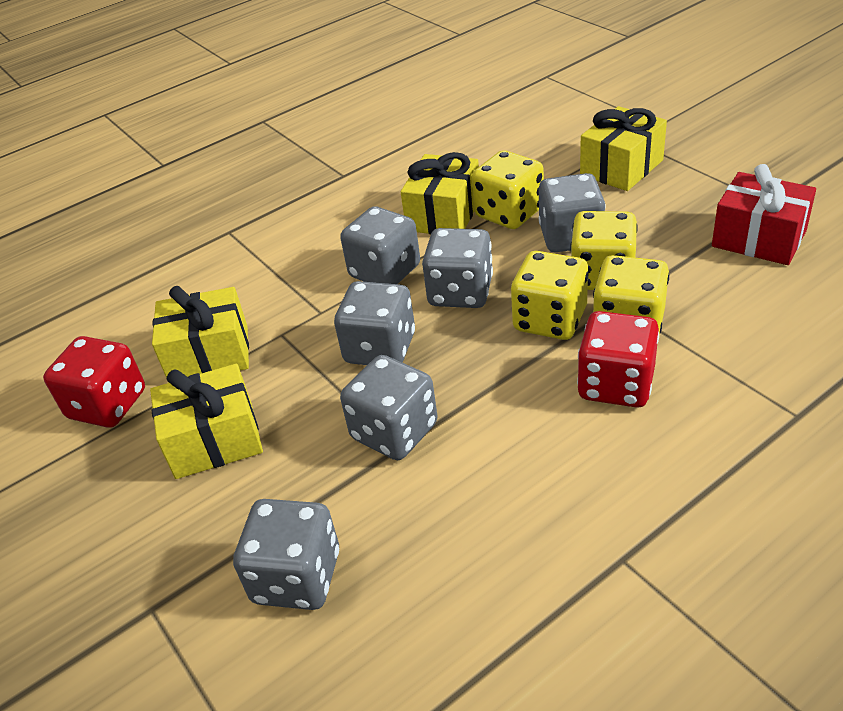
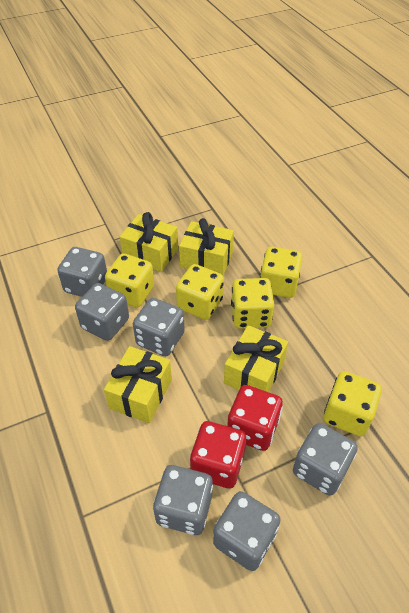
red gift: [712,164,816,265] = 1 -> none = 0
yellow dice: [472,150,544,229] [511,251,589,340] [570,211,638,290] [593,255,669,335] = 4 -> [105,254,154,308] [176,264,224,320] [231,278,274,328] [260,247,302,298] [324,371,382,437] = 5

